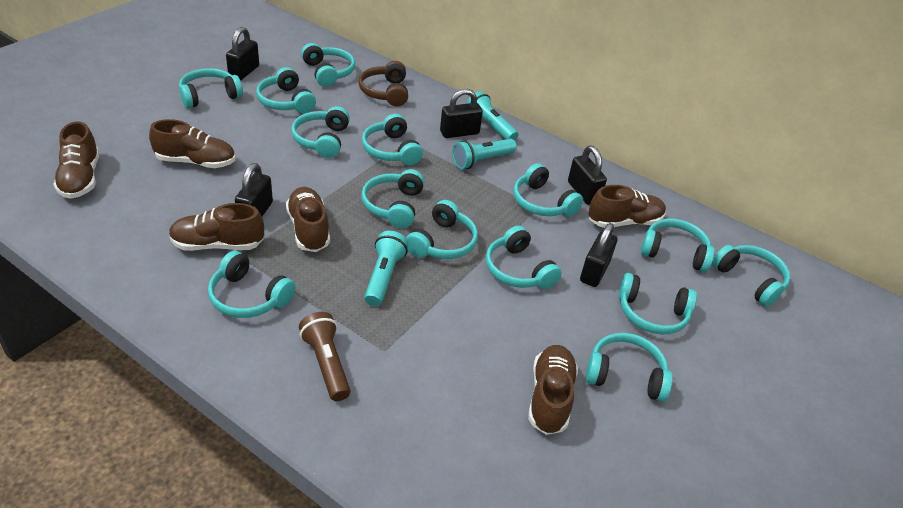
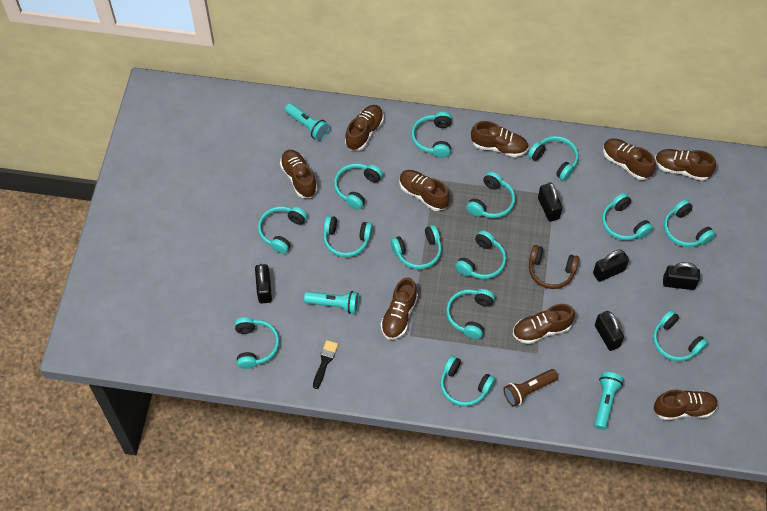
black brush: none = 0 -> [313,340,338,389] = 1
brown shoe: [53,121,99,199] [149,119,235,168] [169,203,264,251] [286,187,330,252] [528,345,578,435] [588,185,666,228] = 6 -> [280,150,317,198] [345,105,384,151] [381,277,418,340] [399,170,450,211] [471,121,528,157] [513,304,575,344] [603,138,656,180] [654,390,718,420] [655,149,716,181] = 9

